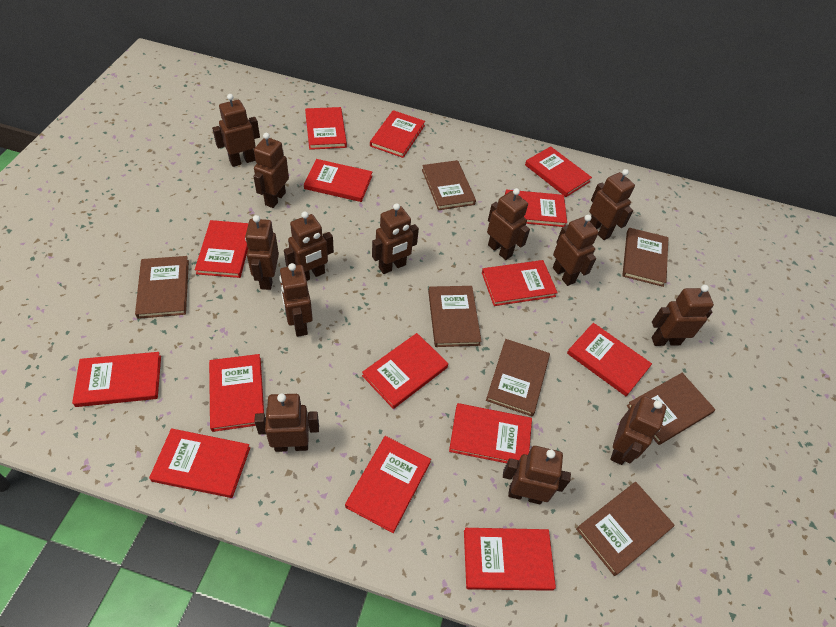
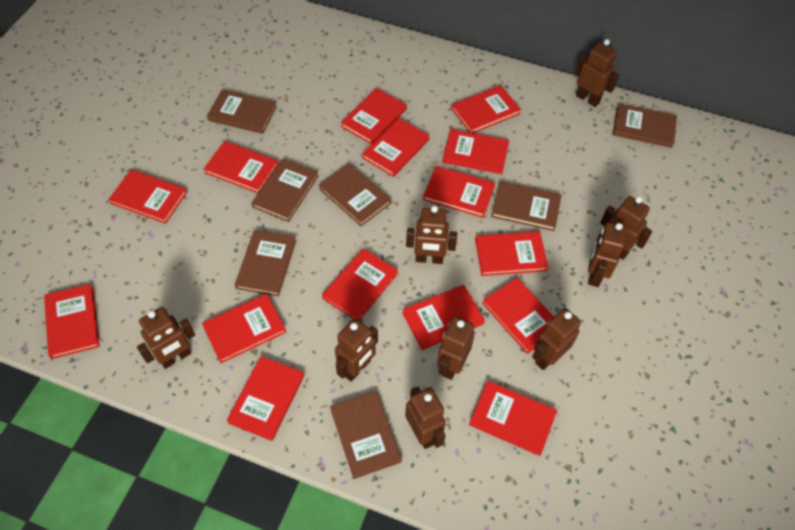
brown robot: [212,94,260,167] [245,215,279,290] [253,133,289,208] [254,393,319,452] [279,263,313,337] [284,211,334,281] [372,203,419,274] [487,188,530,260] [503,446,571,504] [553,215,599,286] [589,169,635,240] [611,396,666,465] [652,285,714,346] = 13 -> [137,307,195,369] [335,318,378,382] [405,387,446,449] [406,206,457,264] [437,316,475,380] [532,308,581,370] [576,39,619,107] [588,222,627,287] [600,196,652,260] = 9

